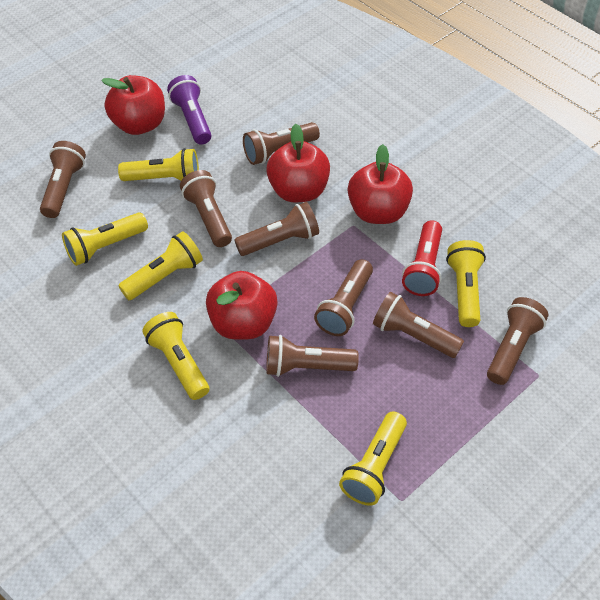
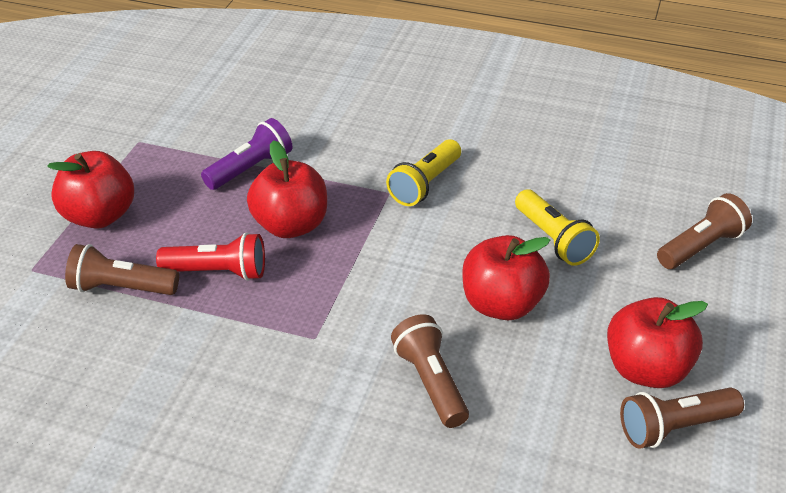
brown flashlight: [40,141,86,218] [180,170,232,247] [234,202,319,256] [243,122,320,165] [266,335,359,377] [314,259,373,336] [373,292,464,358] [487,297,549,385] = 8 -> [65,244,179,295] [391,314,469,428] [620,387,744,449] [657,193,752,269] = 4
yellow flashlight: [62,212,148,266] [118,148,199,181] [118,231,203,300] [142,312,209,400] [339,412,407,506] [446,240,486,327] = 6 -> [386,139,461,206] [515,189,600,266] = 2

